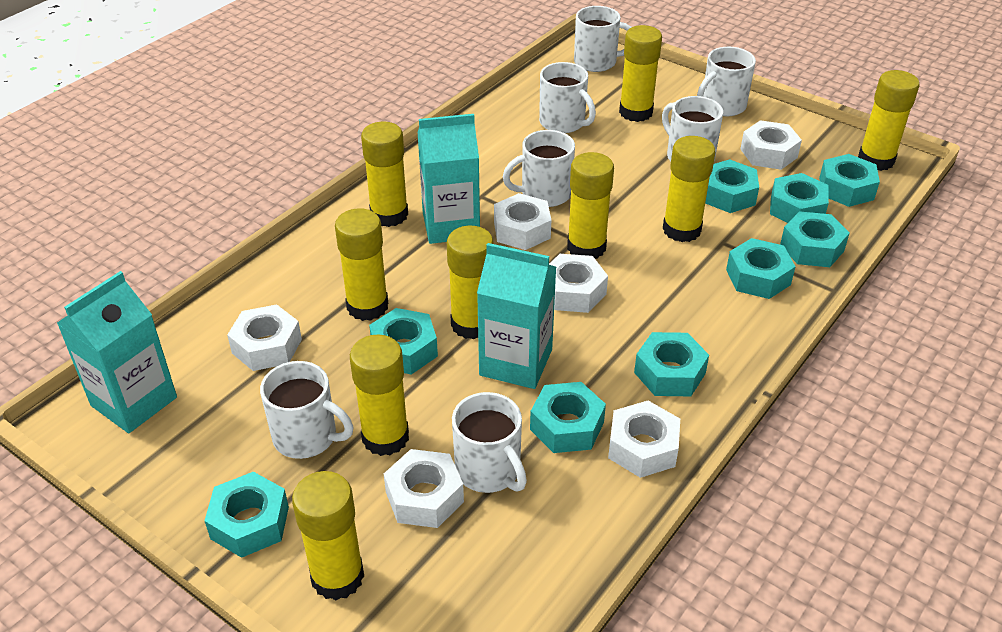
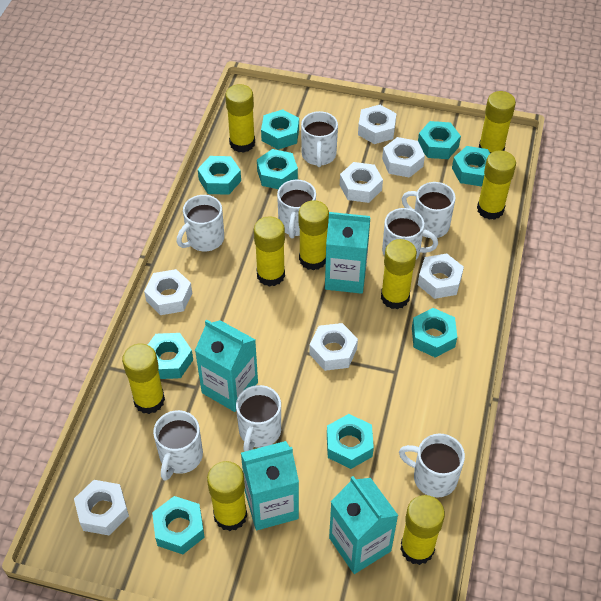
turquoise carton: [57,271,177,433] [417,114,480,244] [477,243,556,389] = 3 -> [195,319,258,412] [241,441,299,530] [325,212,370,294] [329,476,399,574] = 4
white mug: [260,361,353,459] [452,392,527,493] [503,130,575,207] [539,62,596,133] [574,6,631,72] [662,96,723,161] [697,47,756,117] = 7 -> [153,410,203,481] [177,195,224,251] [236,385,281,452] [277,180,316,239] [301,111,338,167] [382,208,438,260] [399,433,465,498] [401,182,456,238] = 8
white nut: [227,304,302,371] [384,449,464,528] [494,193,551,250] [549,254,608,313] [608,401,680,478] [740,120,802,170] = 6 -> [74,480,129,535] [144,269,192,315] [309,323,358,371] [340,162,383,203] [358,105,397,144] [382,137,425,178] [418,253,464,299] = 7

